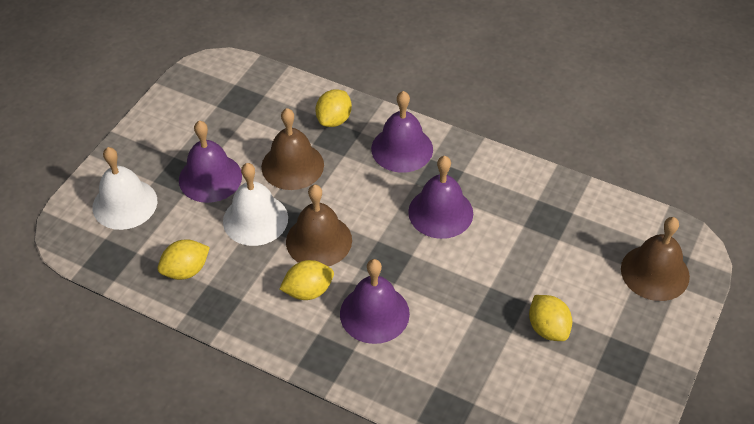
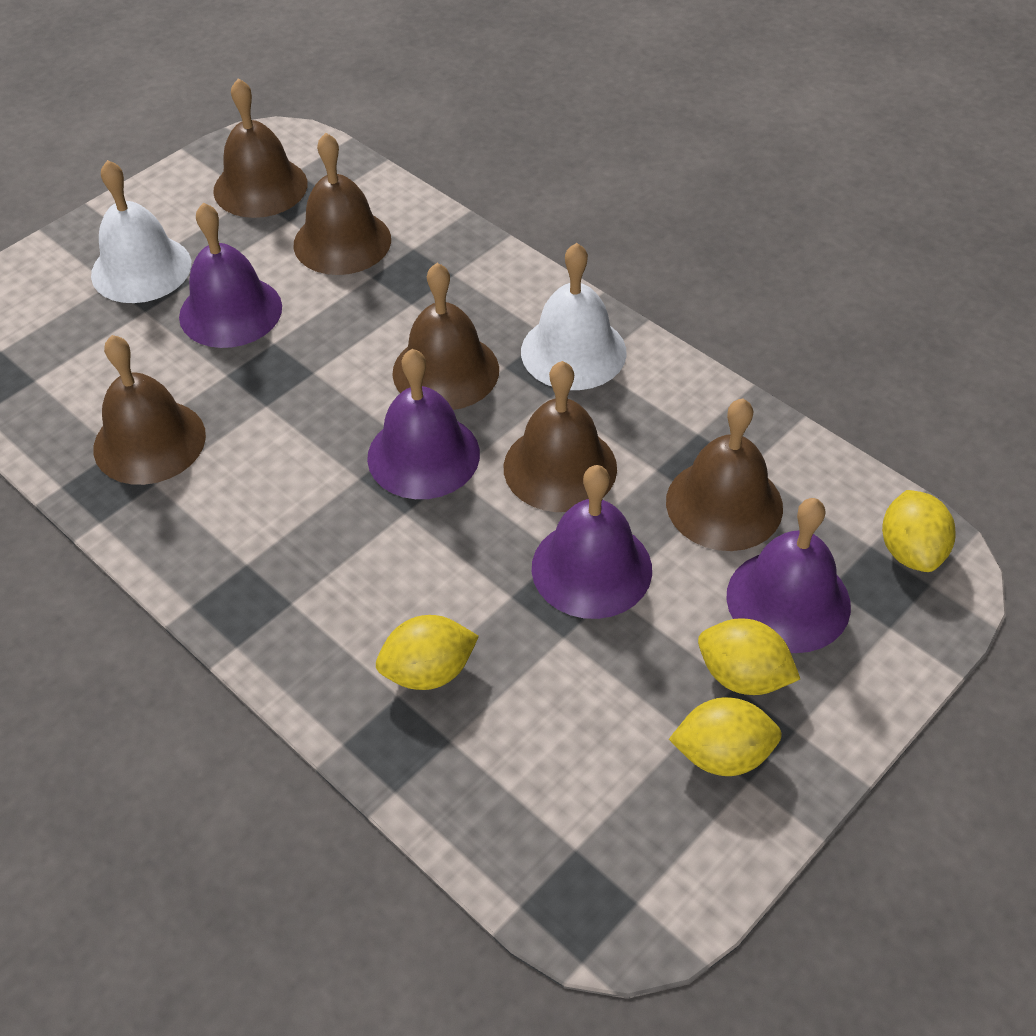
brown bell: [261,108,324,190] [286,185,352,266] [621,217,690,301] = 3 -> [93,335,206,485] [213,78,308,218] [294,133,391,275] [392,263,499,410] [504,361,617,512] [666,399,783,551] = 6

